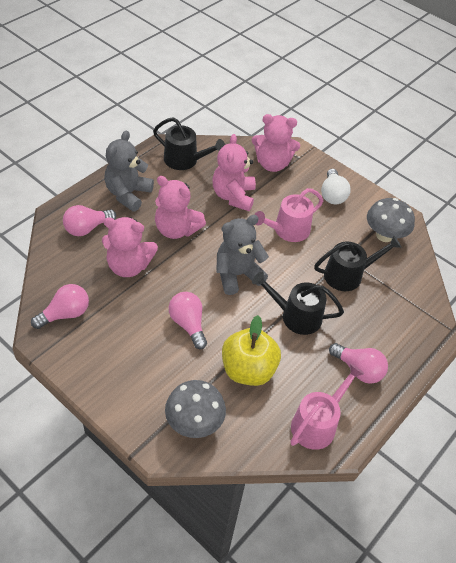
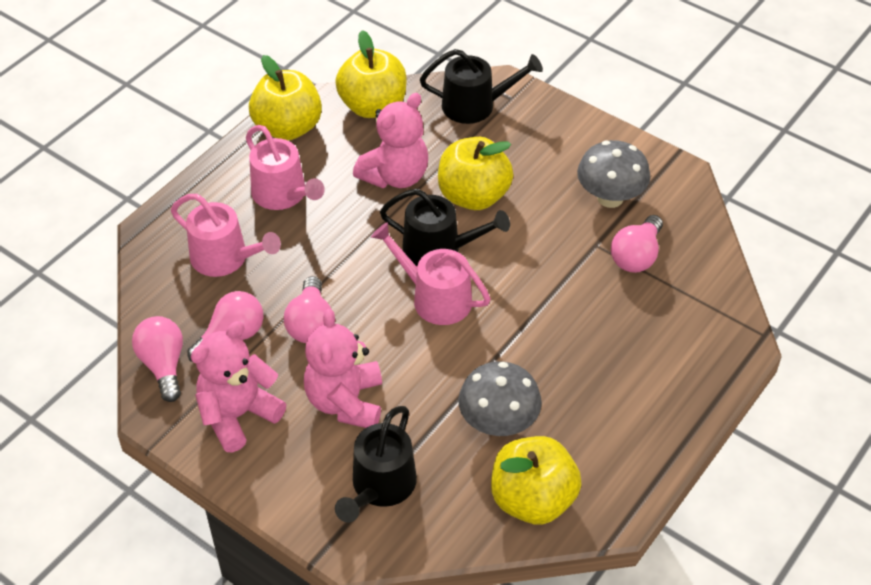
grey teddy bear: [104,131,154,212] [216,215,269,295] = 2 -> none = 0
pink teddy bear: [102,217,158,277] [155,176,206,239] [213,134,256,211] [252,114,300,172] = 4 -> [191,321,286,452] [304,309,382,428] [353,93,428,188] = 3
pink watering can: [254,188,323,242] [290,363,364,450] = 2 -> [171,194,281,277] [246,125,325,210] [371,222,491,325] = 3
white light bulb: [321,169,351,204] = 1 -> none = 0
yellow apple: [222,315,281,386] = 1 -> [249,55,322,140] [335,30,406,118] [438,137,513,210] [491,436,582,525] = 4

